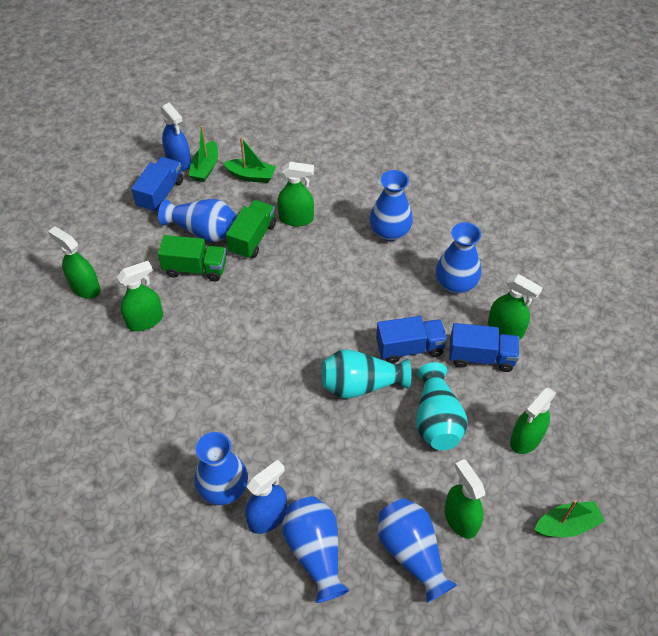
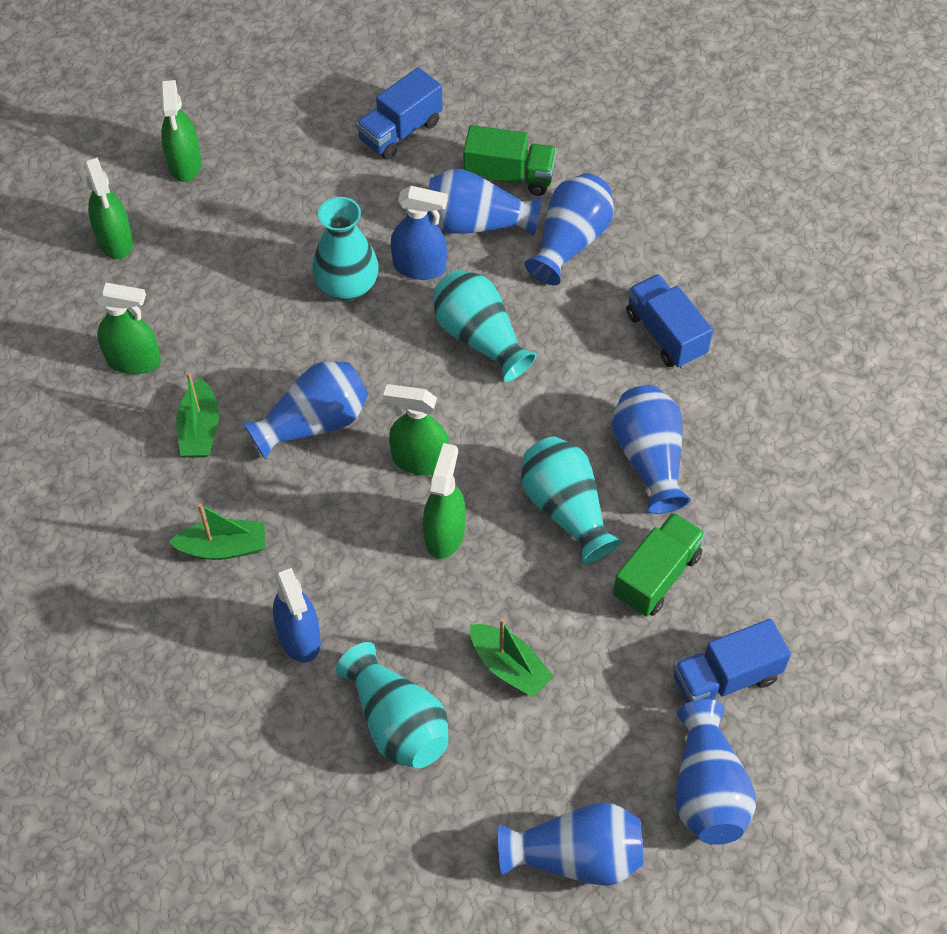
green spray bottle: [48,226,101,299] [117,261,163,331] [277,162,314,226] [444,459,485,539] [488,274,543,340] [510,387,556,454] = 6 -> [84,157,133,259] [94,283,161,375] [160,80,202,182] [383,384,449,475] [423,443,466,559] = 5
turquoise vase: [322,349,412,399] [416,362,467,450] = 2 -> [312,197,379,301] [336,642,448,768] [433,270,537,382] [521,436,621,564] = 4

